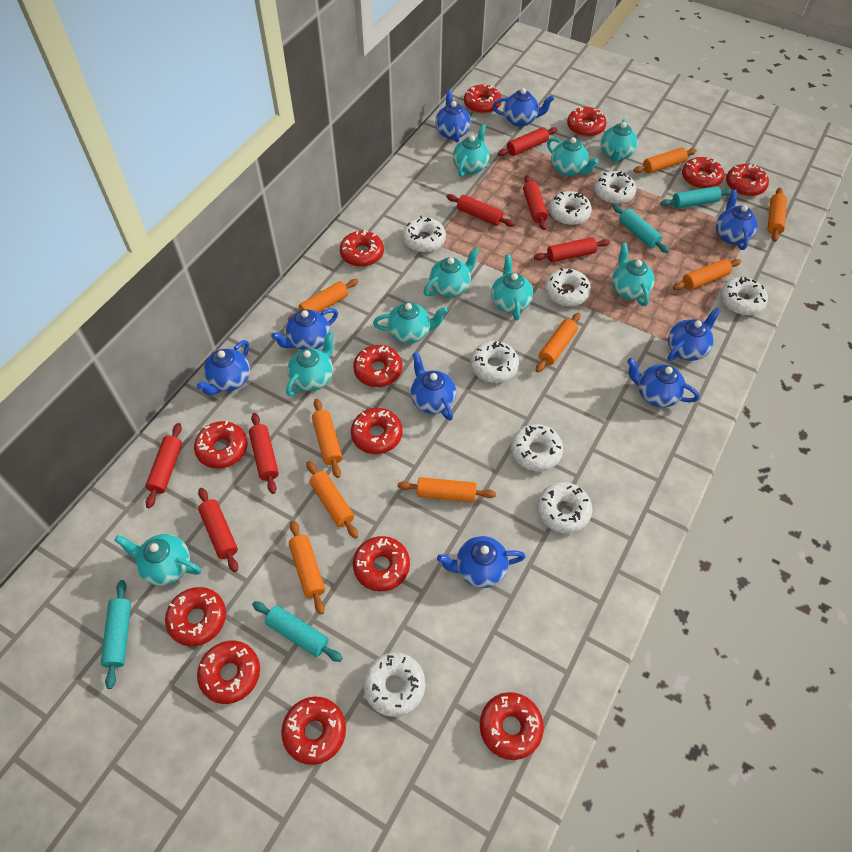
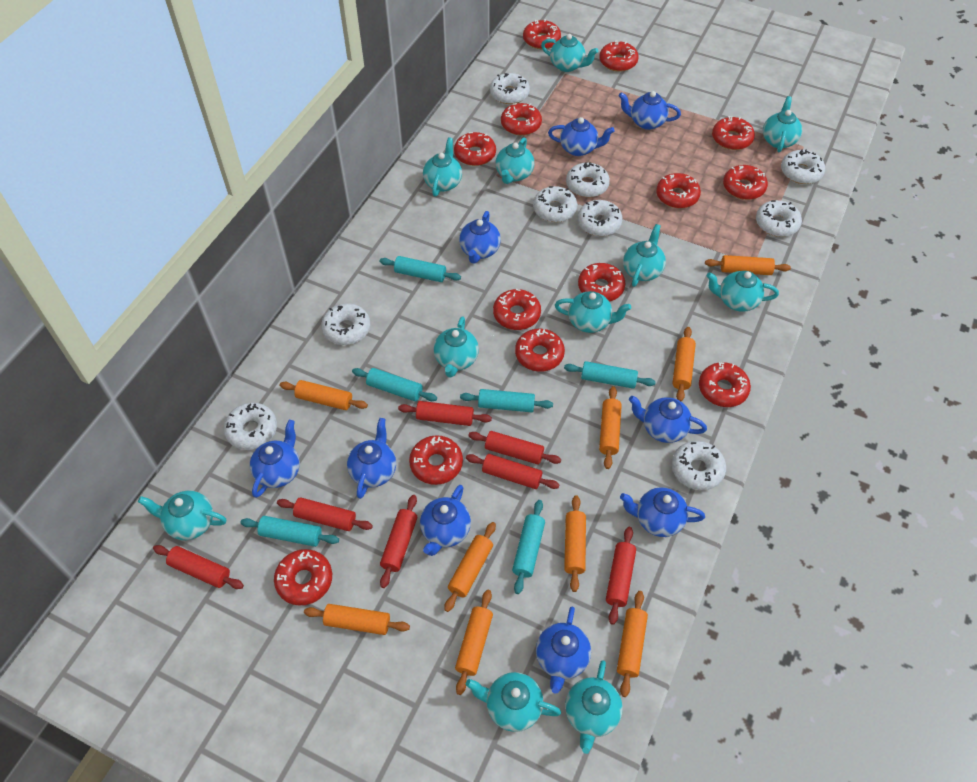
turquoise rolling pin: [101,580,131,689] [252,601,343,662] [613,205,669,253] [661,186,731,209] = 4 -> [240,516,339,547] [352,368,437,401] [380,256,461,282] [460,389,553,412] [512,500,545,594] [564,361,656,389] = 6
turquoise teapot: [114,534,201,586] [286,332,334,396] [373,302,447,343] [423,247,479,297] [453,124,490,177] [491,255,533,320] [547,137,598,176] [601,119,638,162] [612,242,655,306] = 9 -> [138,491,226,540] [423,137,462,197] [434,316,479,377] [466,672,561,732] [495,137,534,184] [541,34,598,72] [555,291,631,333] [565,660,623,754] [623,224,666,287] [706,271,779,312] [763,96,802,152] = 11

